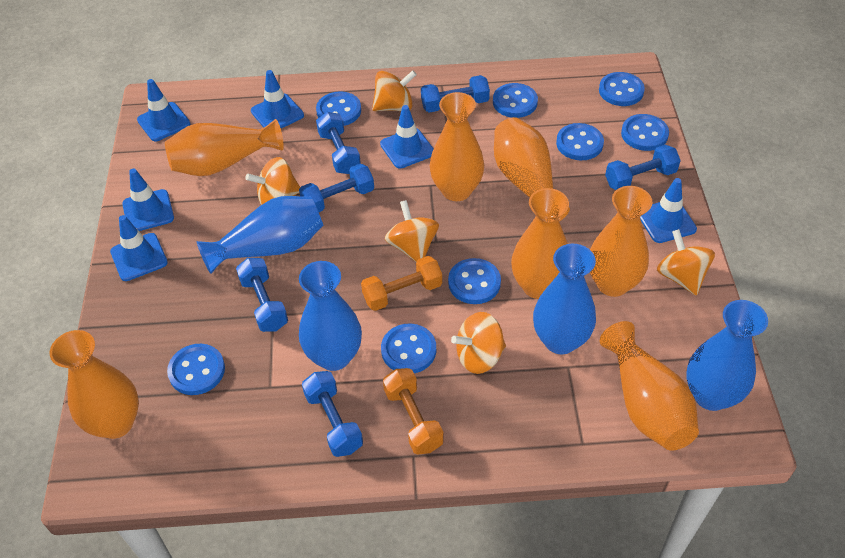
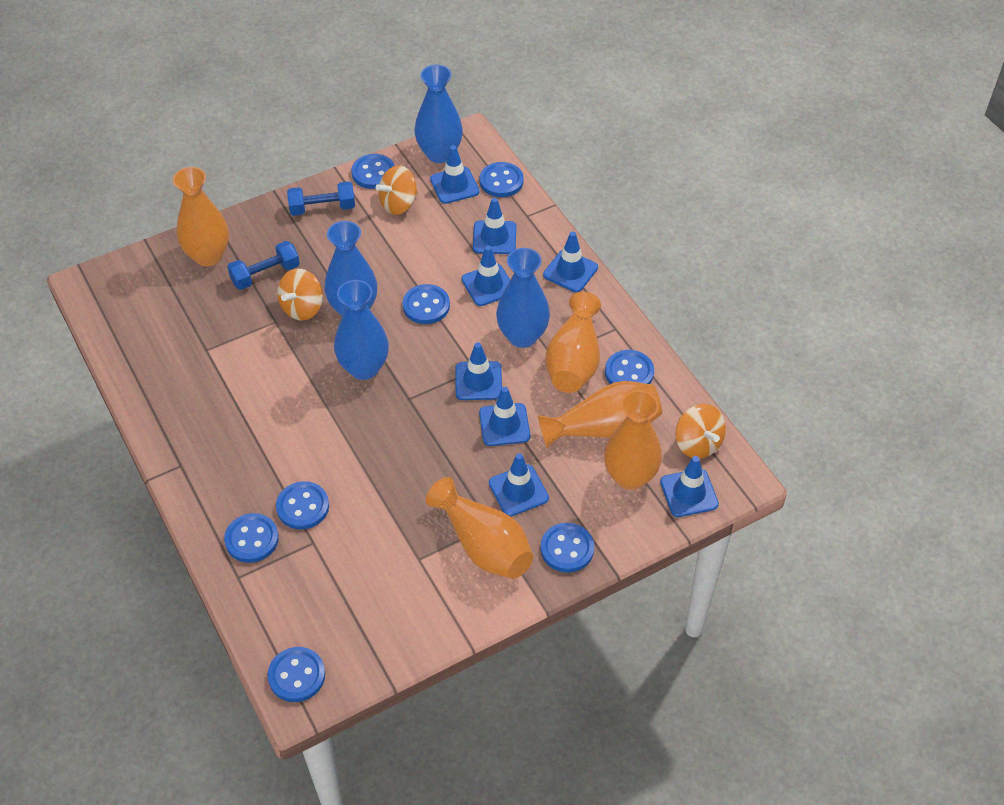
blue dumbbell: [236,258,288,332] [299,164,374,212] [302,371,363,457] [316,112,361,174] [421,75,490,113] [605,145,681,190] = 6 -> [227,241,300,290] [287,181,355,216] = 2
blue traffic cone: [110,215,168,281] [122,169,174,231] [137,79,191,141] [251,70,304,128] [380,105,434,169] [640,178,697,243] = 6 -> [430,145,480,204] [455,342,502,400] [462,246,510,306] [473,198,516,254] [479,387,530,446] [489,453,549,516] [543,231,598,292] [660,456,719,517] = 8
orange dumbbell: [361,256,442,311] [383,368,444,455] = 2 -> none = 0
orange spinning top: [245,157,300,205] [372,70,417,111] [385,200,439,262] [451,312,506,374] [657,229,715,296] = 5 -> [277,269,323,321] [376,165,418,215] [675,404,726,459] = 3
orange vase: [50,330,139,439] [165,119,284,176] [430,92,484,201] [494,117,570,221] [511,188,569,299] [590,186,652,297] [600,321,699,451] = 7 -> [173,167,229,266] [426,477,533,579] [538,381,662,448] [545,292,601,393] [604,390,662,490] = 5

